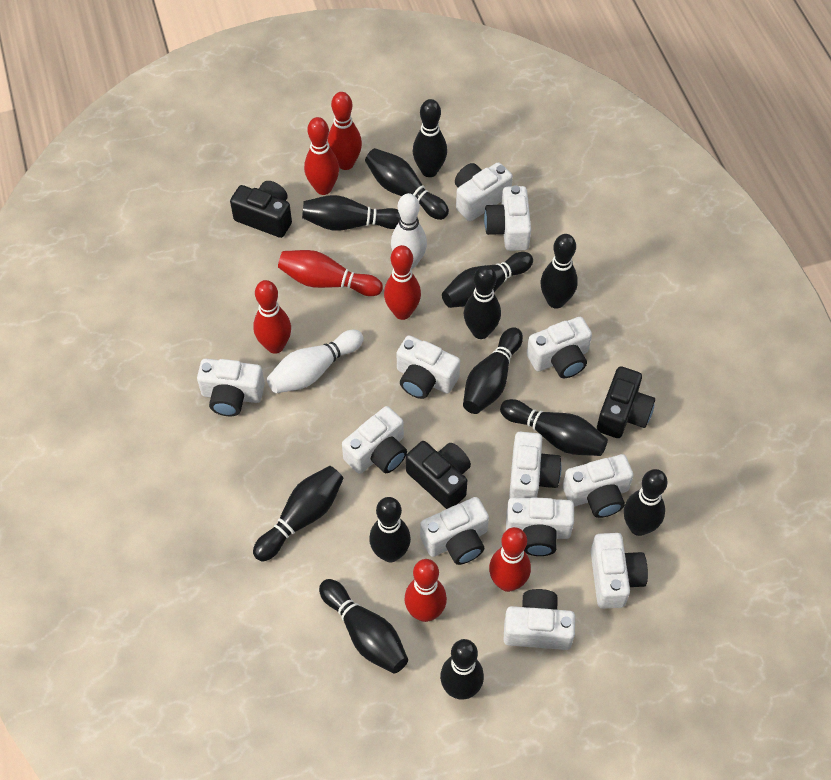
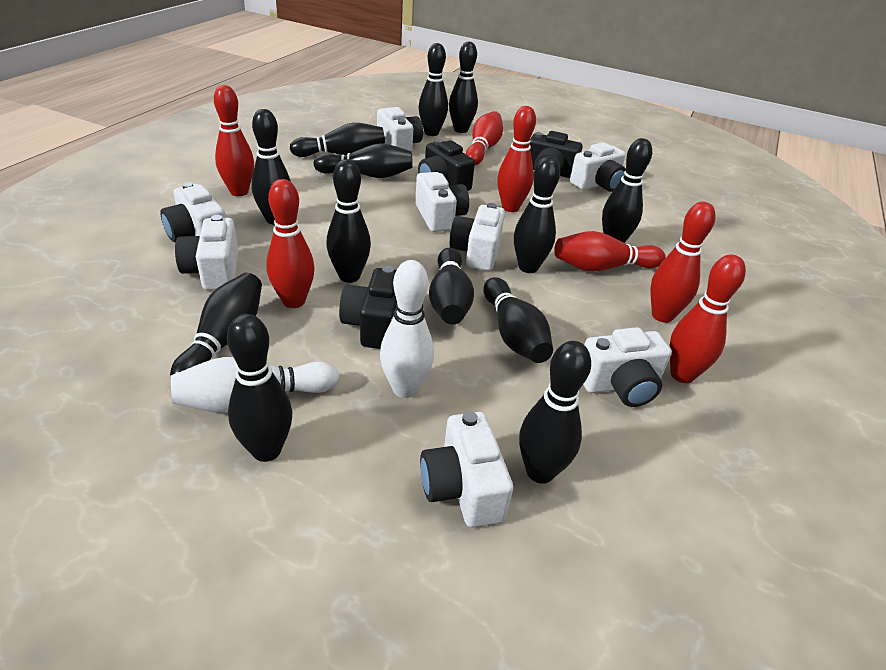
white camera: [197,359,265,417] [342,406,407,474] [397,335,460,399] [420,497,489,565] [455,162,513,221] [484,185,531,251] [504,589,575,650] [506,497,574,556] [509,431,561,499] [527,317,592,378] [563,454,634,518] [591,533,648,609] = 12 -> [160,182,226,242] [175,215,238,290] [377,107,423,151] [415,172,469,232] [420,411,513,527] [450,203,505,271] [570,142,626,192] [583,327,672,407] = 8

